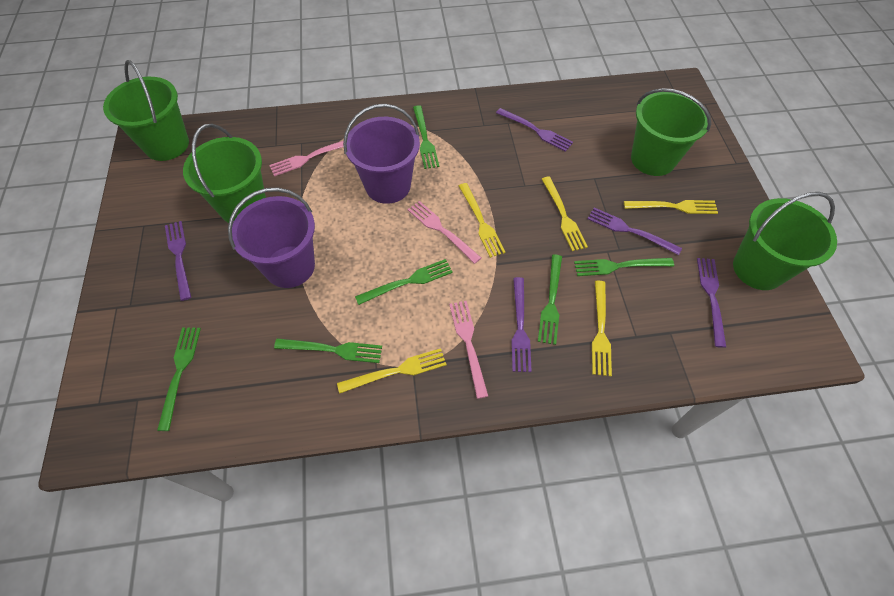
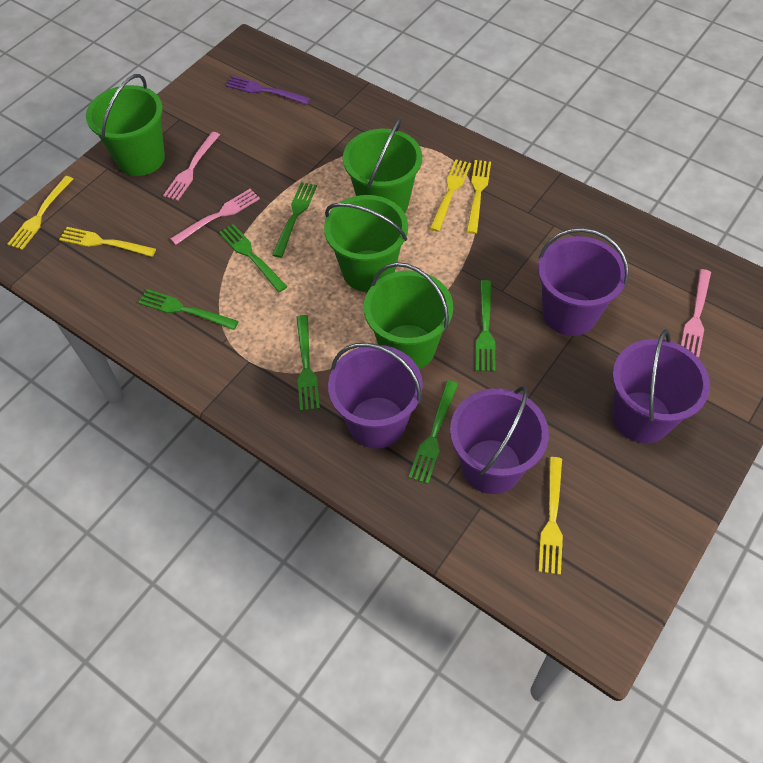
purple bucket: [228,187,315,288] [343,104,420,204] = 2 -> [328,343,423,449] [450,386,549,494] [538,228,629,336] [612,329,710,443] = 4
purple fork: [165,221,191,301] [496,108,573,152] [511,277,532,372] [588,208,682,255] [697,258,726,348] = 5 -> [225,76,311,105] = 1

